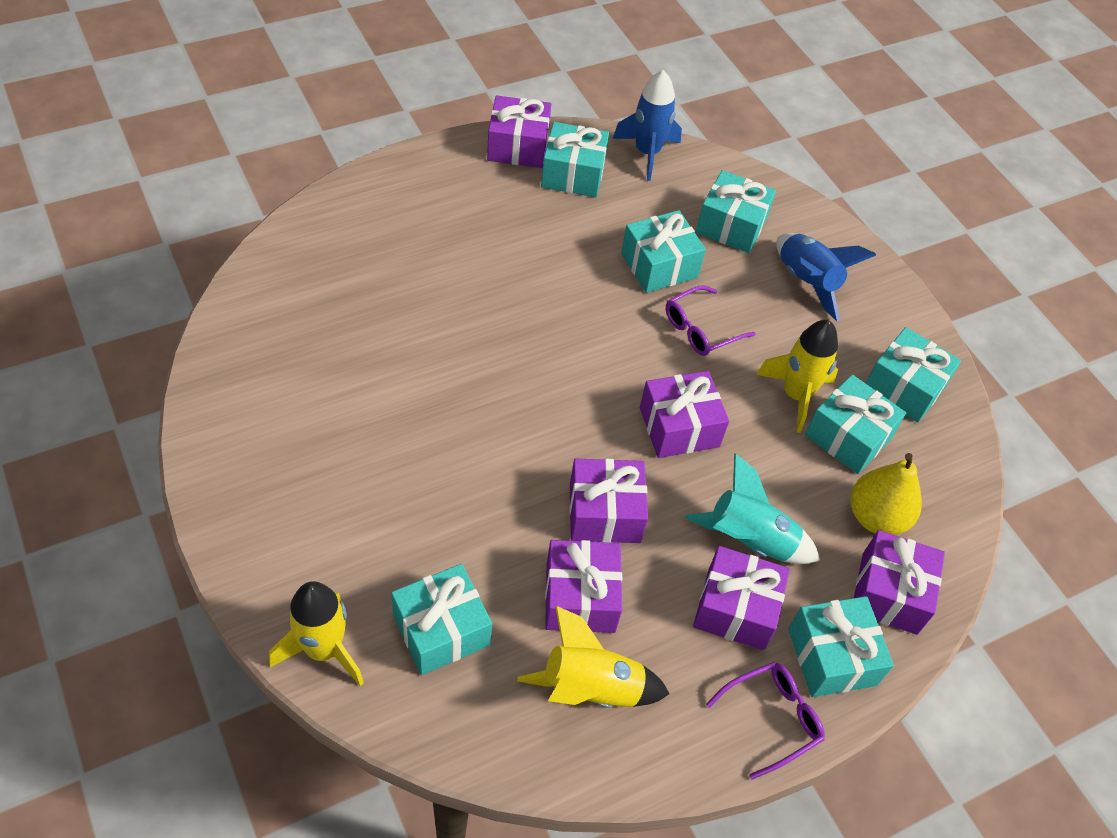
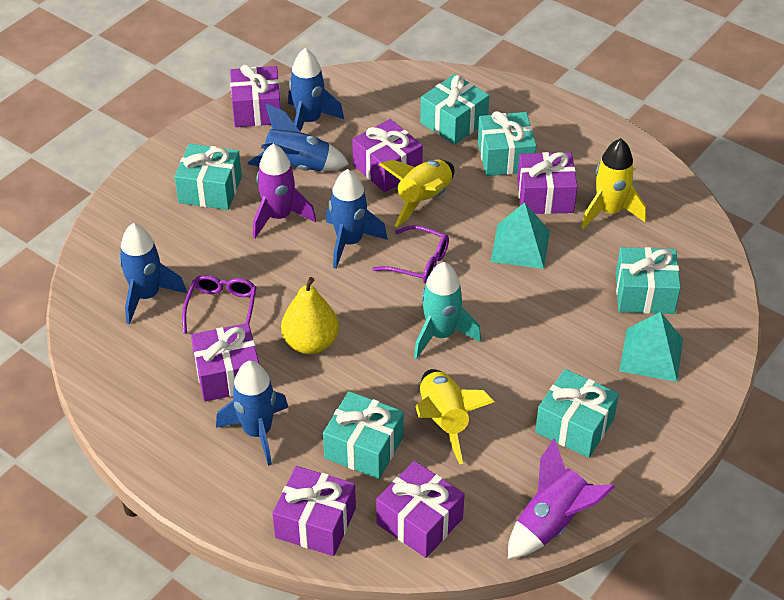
blue rocket: [613,70,682,181] [776,233,876,321] = 2 -> [119,223,187,324] [216,361,288,466] [248,103,349,171] [288,48,344,132] [326,169,388,268] = 5
purple rocket: none = 0 -> [253,144,316,238] [508,438,615,559] = 2
turquoise gift: [391,564,492,675] [541,122,609,197] [621,210,706,293] [696,170,776,253] [788,596,894,697] [805,374,906,474] [865,327,961,423] = 7 -> [174,144,242,210] [323,391,404,479] [420,74,489,145] [478,111,536,176] [535,369,619,458] [616,247,681,314] = 6
turquoise pyramid: none = 0 -> [491,202,550,269] [619,312,683,382] = 2

